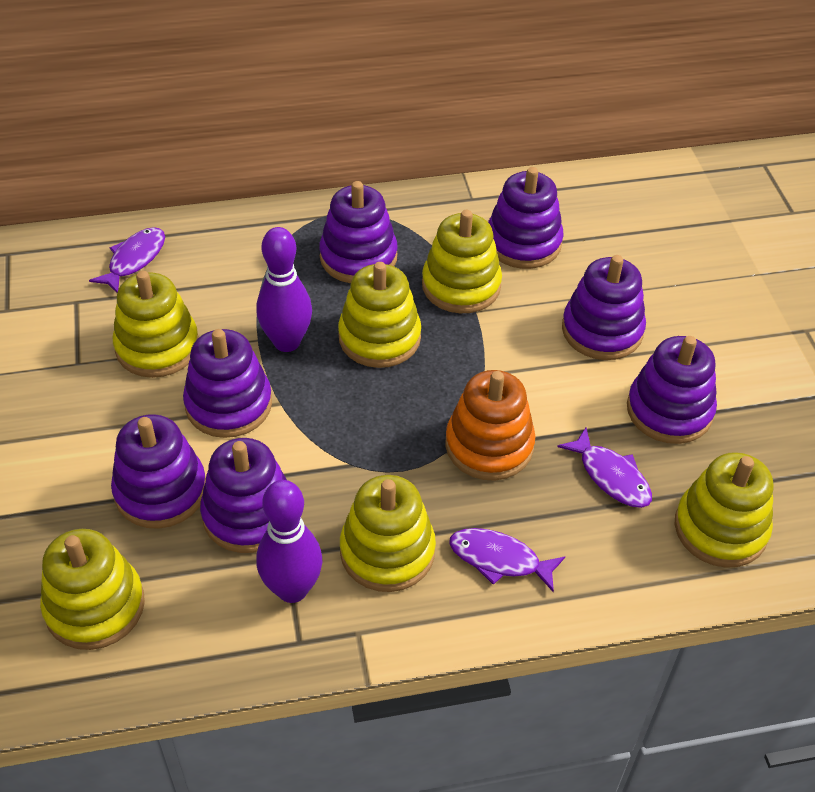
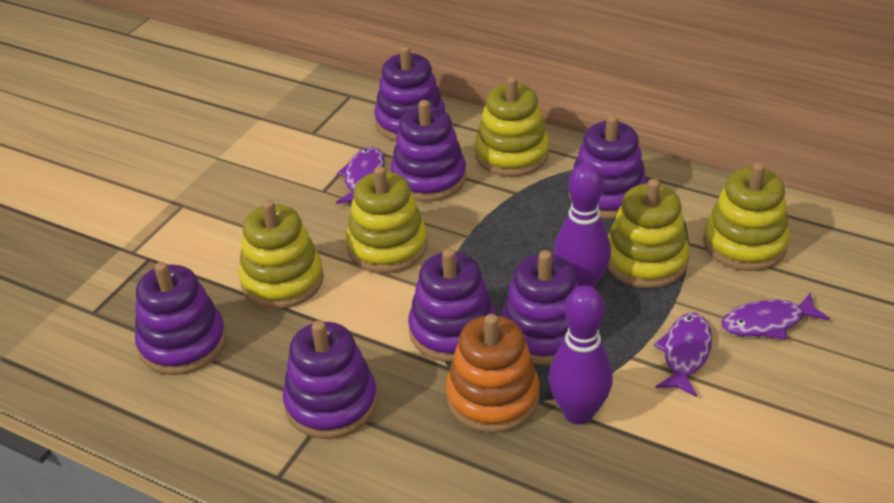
yellow stacking toy: [40,529,145,650] [113,271,199,378] [338,262,421,368] [340,475,436,592] [422,210,502,313] [675,452,774,568] = 6 -> [238,200,324,309] [346,166,428,273] [475,76,549,177] [607,179,689,288] [703,162,790,271] = 5

